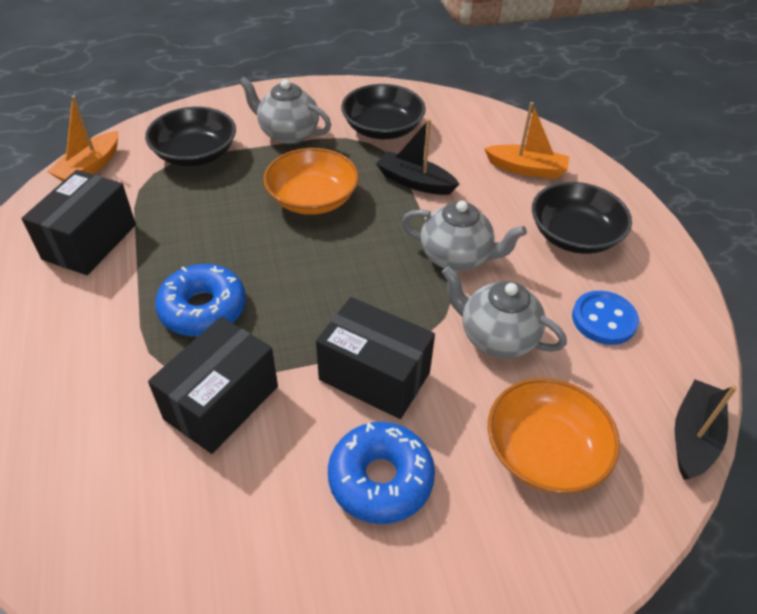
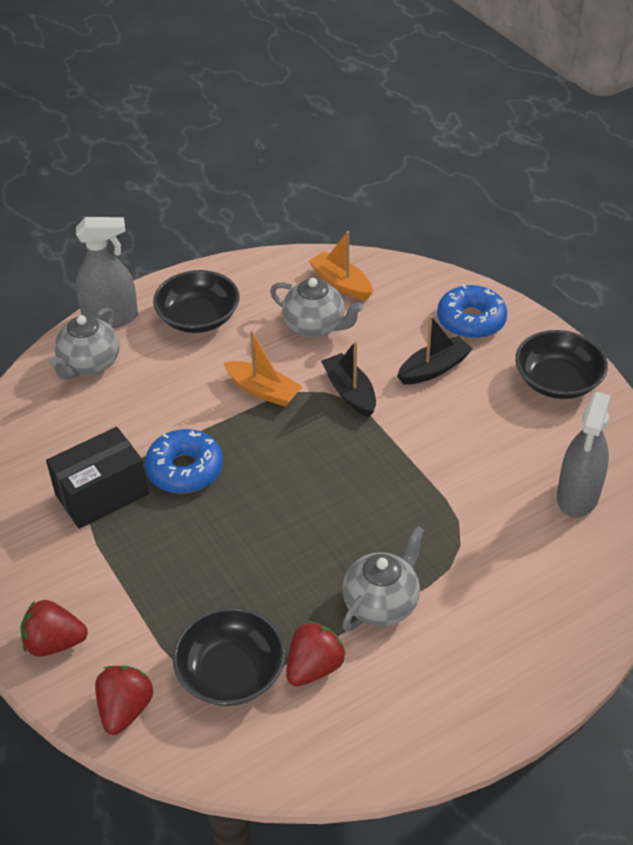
black box: [21,170,136,275] [148,317,278,454] [316,297,435,419] = 3 -> [46,427,149,529] = 1
blue button: [572,291,639,345] = 1 -> none = 0
grey spray bottle: none = 0 -> [75,217,138,328] [557,392,611,518] = 2
orange bowl: [263,148,359,215] [488,378,620,494] = 2 -> none = 0
red strawberry: none = 0 -> [21,600,88,657] [95,666,153,735] [286,621,346,686] = 3

